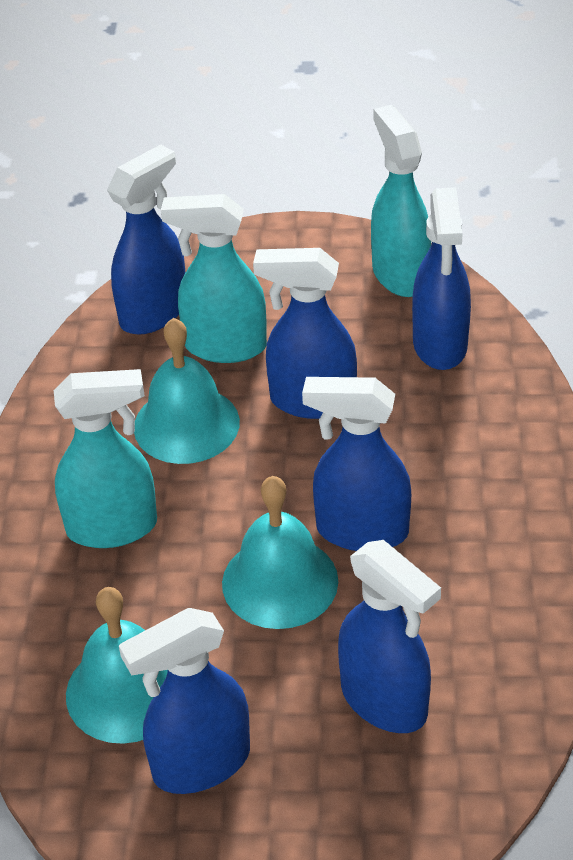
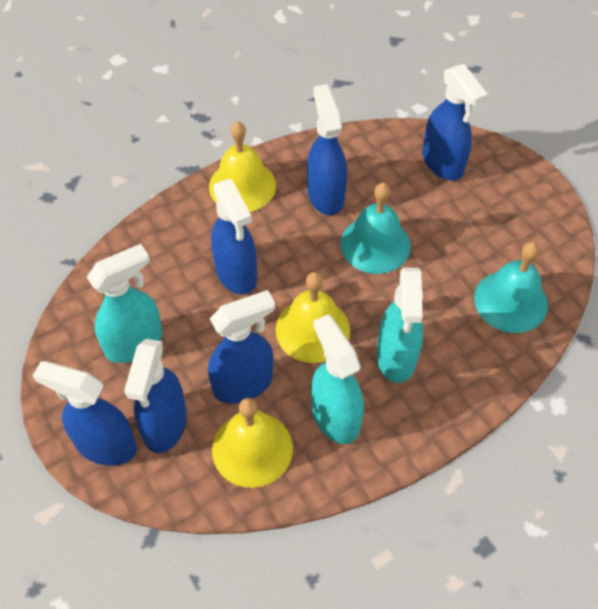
turquoise bell: [66,587,168,744] [134,318,240,464] [222,476,338,629] = 3 -> [340,183,411,274] [474,242,548,333] = 2
yellow bell: none = 0 -> [209,121,276,212] [212,398,293,488] [275,272,350,363] = 3

